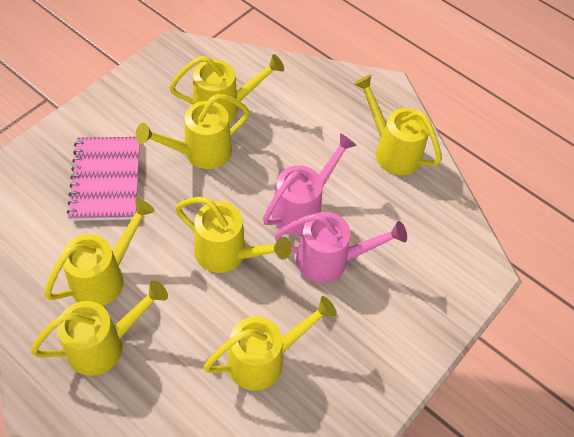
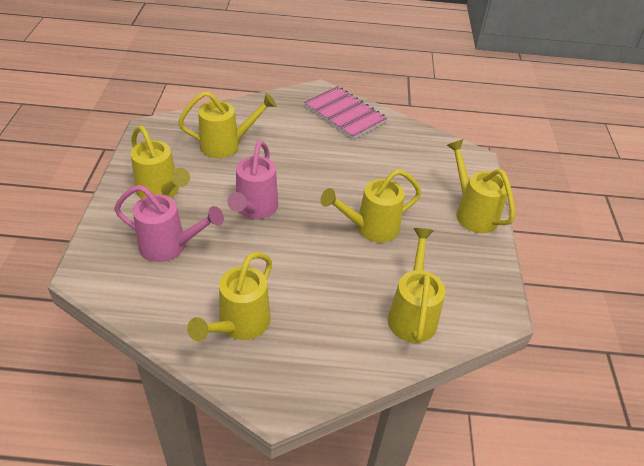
yellow watering can: [31,280,168,376] [44,199,155,306] [136,94,250,169] [169,54,284,123] [175,197,292,273] [204,296,337,391] [354,74,442,175] = 7 -> [131,126,190,199] [178,91,276,158] [187,252,272,341] [320,169,422,242] [388,228,445,343] [447,139,515,233] = 6

